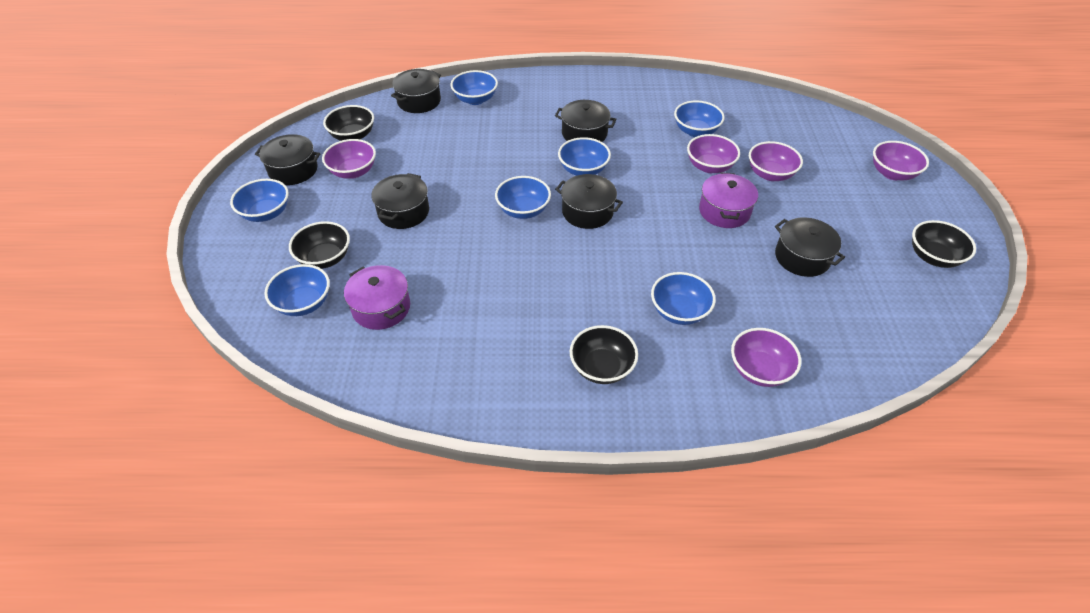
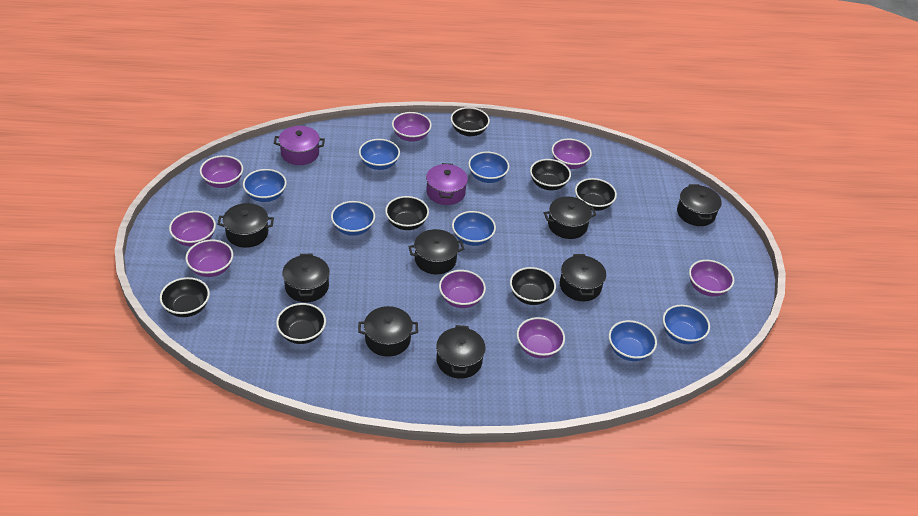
black bowl: [289,221,350,269] [323,105,374,141] [570,325,638,384] [912,220,976,268] = 4 -> [160,277,210,317] [276,303,326,344] [385,196,429,230] [451,107,490,136] [510,267,556,305] [530,159,571,190] [575,178,617,211] = 7
black pot: [255,134,320,185] [371,173,429,229] [391,69,441,113] [555,100,616,142] [555,174,623,229] [775,217,845,277] = 6 -> [217,203,274,248] [282,254,330,302] [358,306,418,357] [408,229,464,274] [436,325,486,379] [544,197,596,239] [560,254,606,301] [677,184,722,226] = 8
purple bowl: [322,139,376,179] [687,134,740,173] [731,328,801,387] [749,141,803,181] [873,141,929,180] = 5 -> [169,211,216,247] [185,239,233,277] [200,155,243,188] [392,112,432,142] [439,270,486,308] [517,317,565,358] [552,139,592,169] [689,260,734,296] = 8

